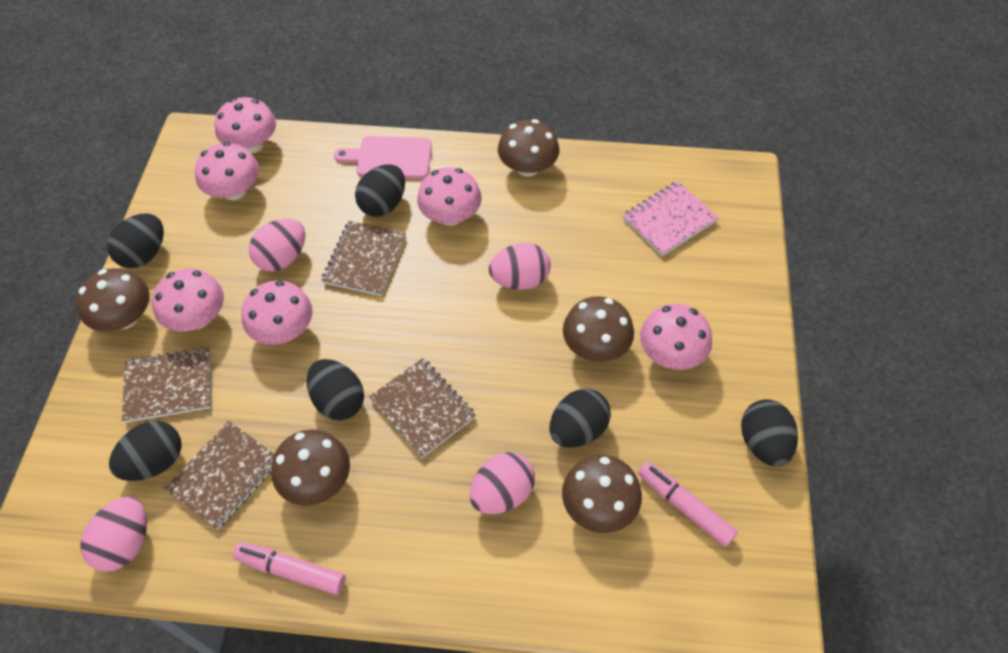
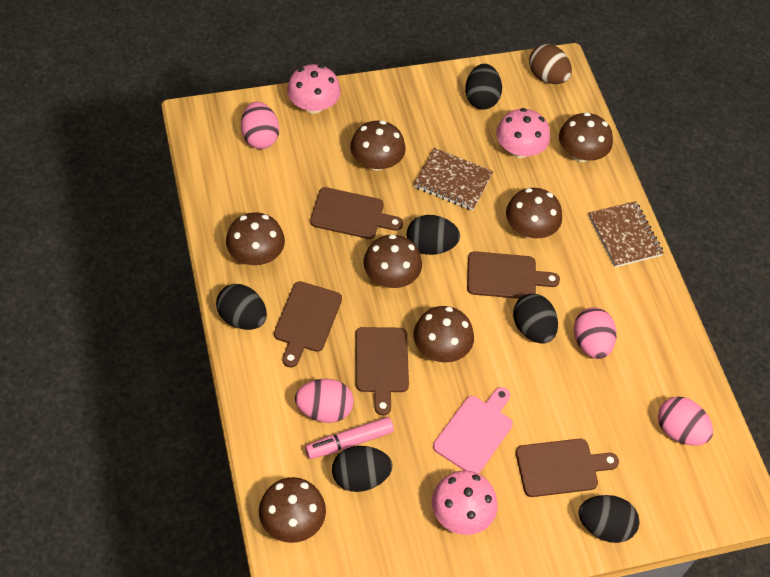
brown cutting board: none = 0 -> [274,281,342,367] [310,187,403,239] [355,327,409,416] [467,251,560,299] [516,439,619,497] = 5
brown egg: none = 0 -> [529,44,572,84] = 1
brown mushroom: [76,268,150,332] [271,429,350,506] [498,119,559,177] [562,455,642,533] [563,296,634,362] = 5 -> [226,212,285,265] [259,477,326,543] [350,120,406,171] [363,234,422,288] [413,306,474,363] [506,188,562,238] [559,112,613,162] = 7
brown notebook: [122,347,211,423] [164,421,274,530] [321,221,406,296] [369,358,476,458] = 4 -> [414,148,493,211] [588,201,664,267] = 2
pink marker: [233,542,345,595] [638,462,738,547] = 2 -> [305,417,394,459] = 1
pink mushroom: [152,268,224,332] [195,142,259,200] [214,97,276,154] [241,280,313,345] [417,167,482,226] [640,303,712,370] = 6 -> [287,64,341,114] [432,470,498,535] [496,108,550,158] = 3
pink notebook: [622,181,719,256] = 1 -> none = 0

